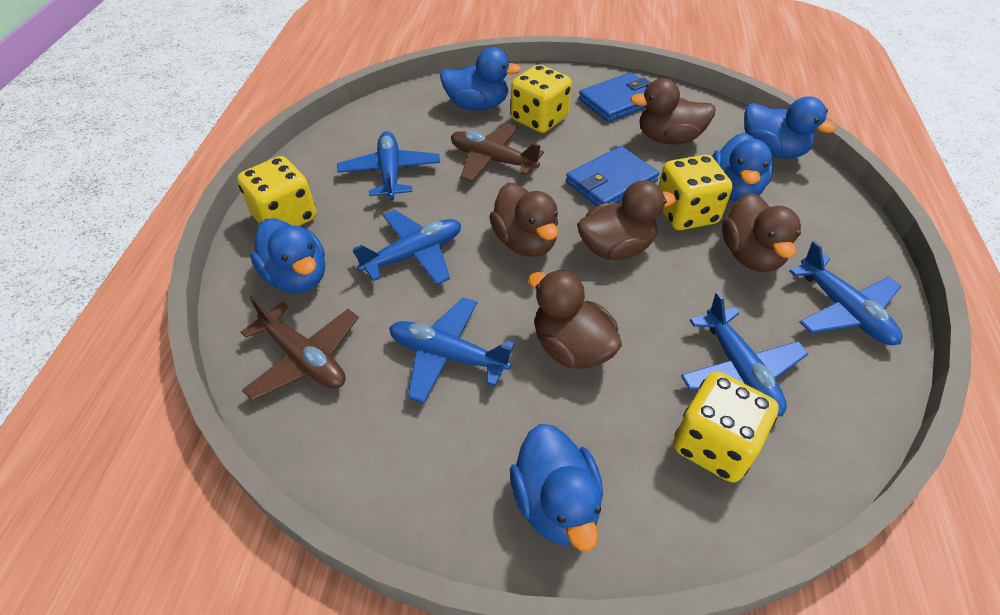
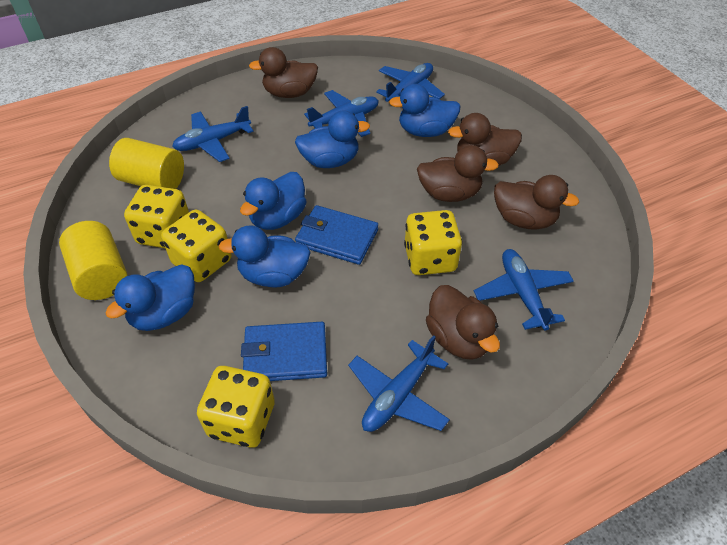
brown plane: [241,296,359,401] [451,123,544,182] = 2 -> none = 0
yellow cylinder: none = 0 -> [59,221,127,300] [109,138,184,189] = 2

